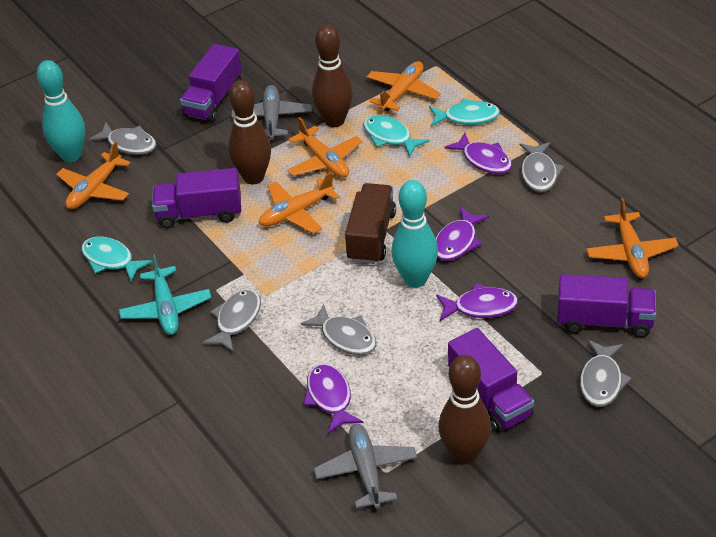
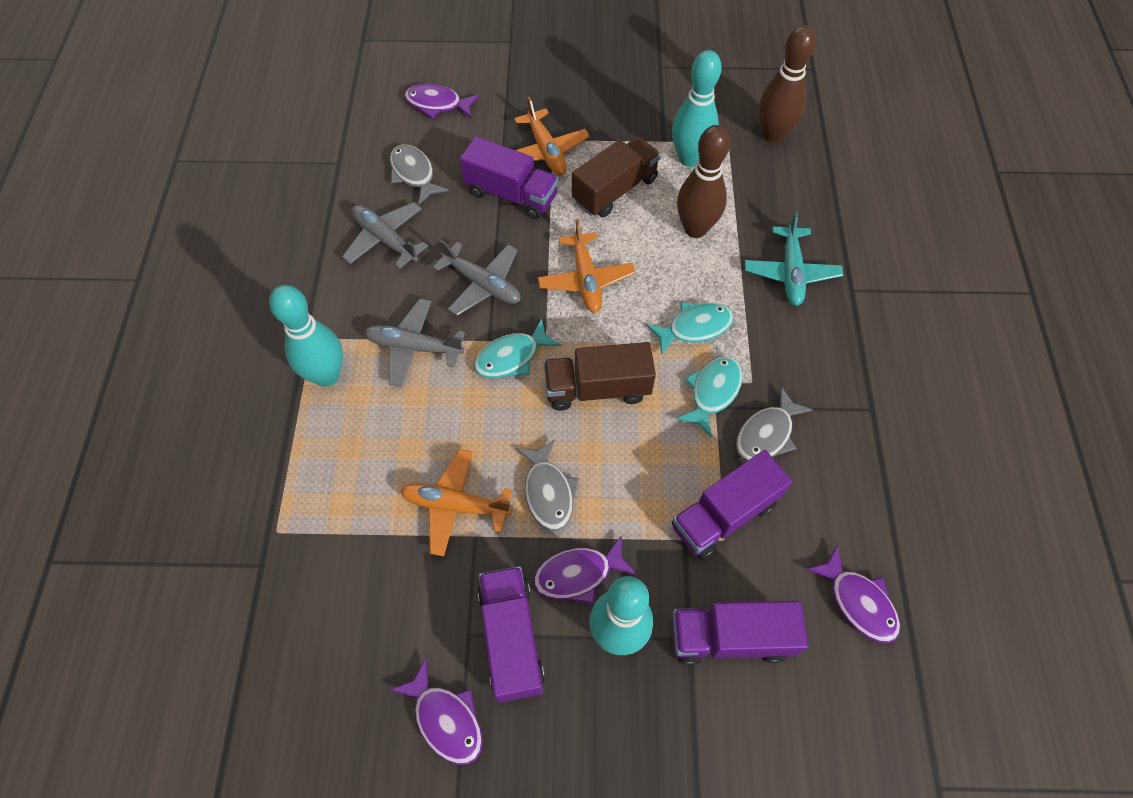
brown bowling pin: [228,80,271,184] [312,24,353,127] [438,355,491,465] = 3 -> [677,125,730,238] [759,25,816,143] = 2
brown truck: [345,183,396,264] = 1 -> [543,342,656,411] [572,137,661,217] = 2
grey fish: [89,122,157,155] [202,289,261,353] [301,303,376,355] [520,142,564,192] [580,340,632,407] = 5 -> [390,144,449,205] [516,439,579,531] [736,387,813,461] = 3
grey plane: [231,85,312,140] [314,424,417,509] = 2 -> [342,202,428,269] [364,299,465,387] [433,239,520,316] = 3
orange plane: [56,142,131,209] [259,172,340,234] [287,117,362,178] [366,61,440,111] [586,198,679,278] = 5 -> [400,449,512,557] [514,97,590,175] [538,219,636,313] = 3
turquoise bowling pin: [37,60,85,162] [391,180,438,288] = 2 -> [269,285,343,387] [589,576,653,655] [672,50,722,167] = 3

